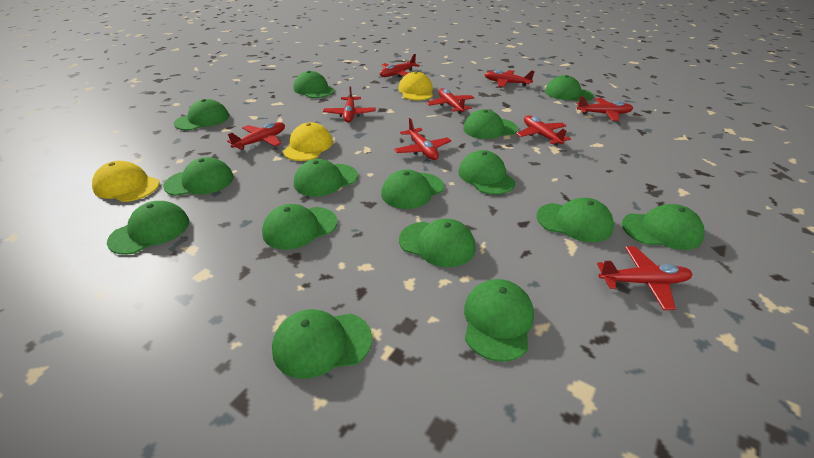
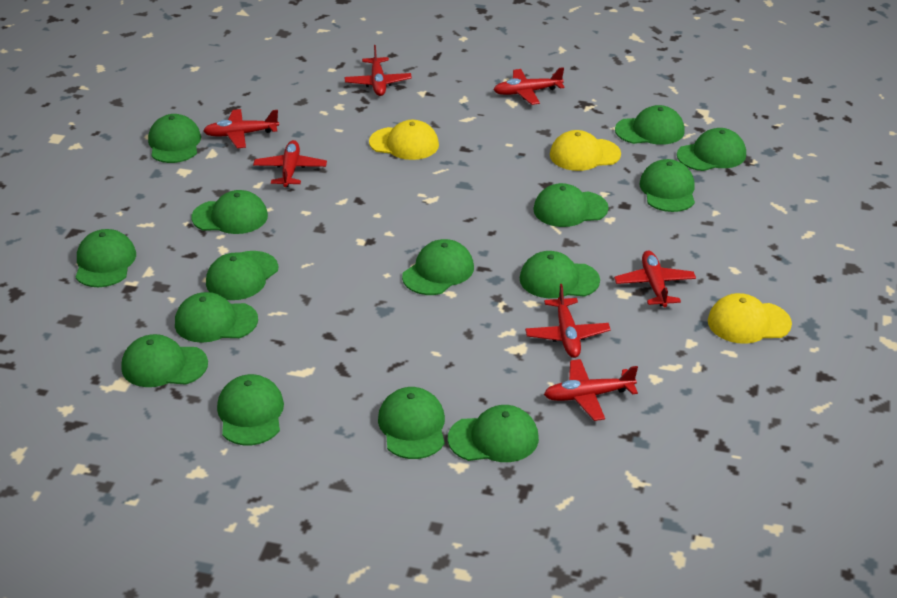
red plane: [227,122,285,150] [323,86,376,123] [380,54,420,77] [394,118,451,160] [427,88,474,114] [484,70,535,87] [516,115,571,146] [577,96,633,121] [597,246,692,310] = 9 -> [203,109,279,148] [253,140,327,187] [344,45,412,96] [494,67,565,105] [525,284,611,358] [544,359,638,421] [614,251,696,307] = 7

